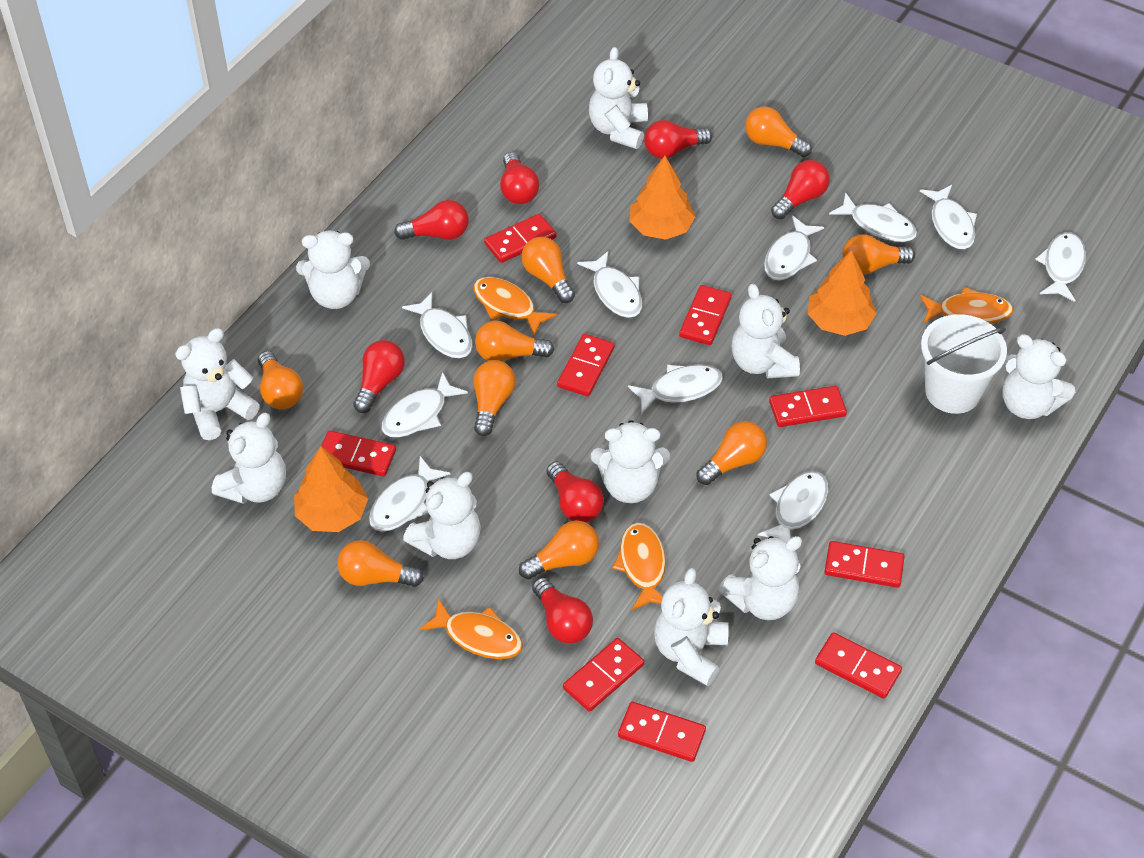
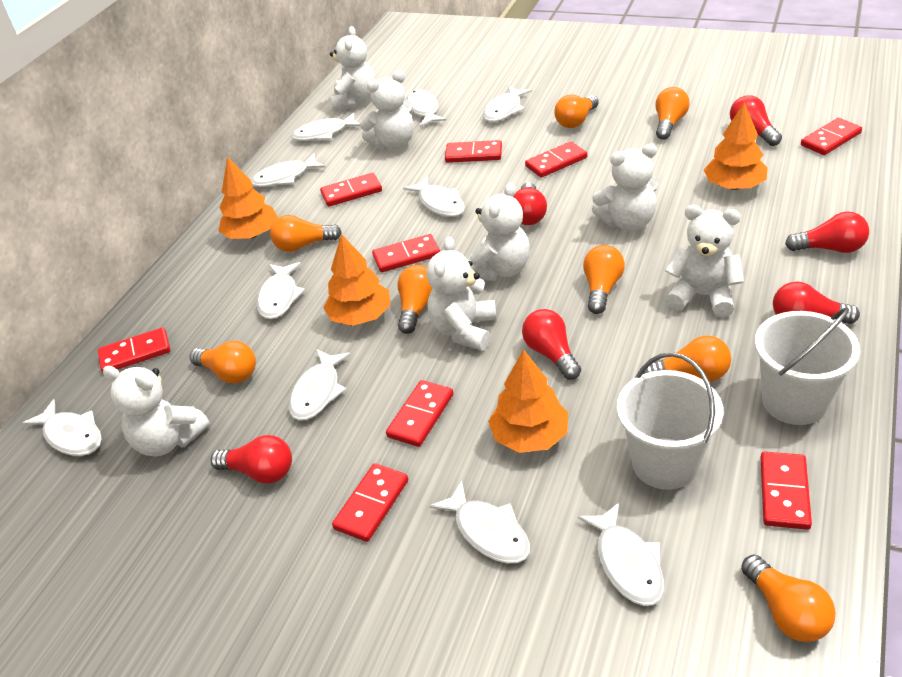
orange fish: [420,598,523,659] [473,277,557,336] [612,523,666,610] [920,287,1013,324] = 4 -> none = 0
orange light bulb: [258,351,303,409] [337,540,424,587] [473,360,516,436] [475,320,554,361] [519,521,599,579] [521,237,575,303] [697,421,767,485] [745,106,812,157] [842,234,915,275] = 9 -> [190,341,256,384] [270,215,342,252] [398,265,433,334] [554,94,599,128] [583,245,625,314] [643,335,731,382] [655,87,690,140] [741,555,836,642] = 8
orange tree: [294,446,368,532] [629,156,695,240] [808,250,877,336] = 3 -> [218,157,278,239] [323,234,391,326] [488,349,568,453] [704,102,768,190] = 4
red light bulb: [353,340,405,413] [394,200,469,240] [500,152,539,204] [532,577,593,644] [547,461,604,523] [644,120,712,159] [771,160,830,219] = 7 -> [211,435,292,484] [513,182,547,225] [522,309,581,380] [730,95,782,146] [773,281,860,324] [785,211,869,253] = 6
white bucket: [921,314,1007,414] = 1 -> [617,352,723,490] [755,307,860,425] = 2
white teddy bear: [175,328,260,440] [212,413,286,504] [296,230,370,309] [403,472,481,559] [589,47,648,149] [591,420,670,503] [654,568,729,686] [718,536,802,620] [731,284,800,379] [1003,334,1075,419] = 10 -> [103,366,210,456] [330,26,375,111] [360,70,414,149] [426,237,497,351] [468,182,530,281] [592,144,658,231] [665,205,744,317] = 7

